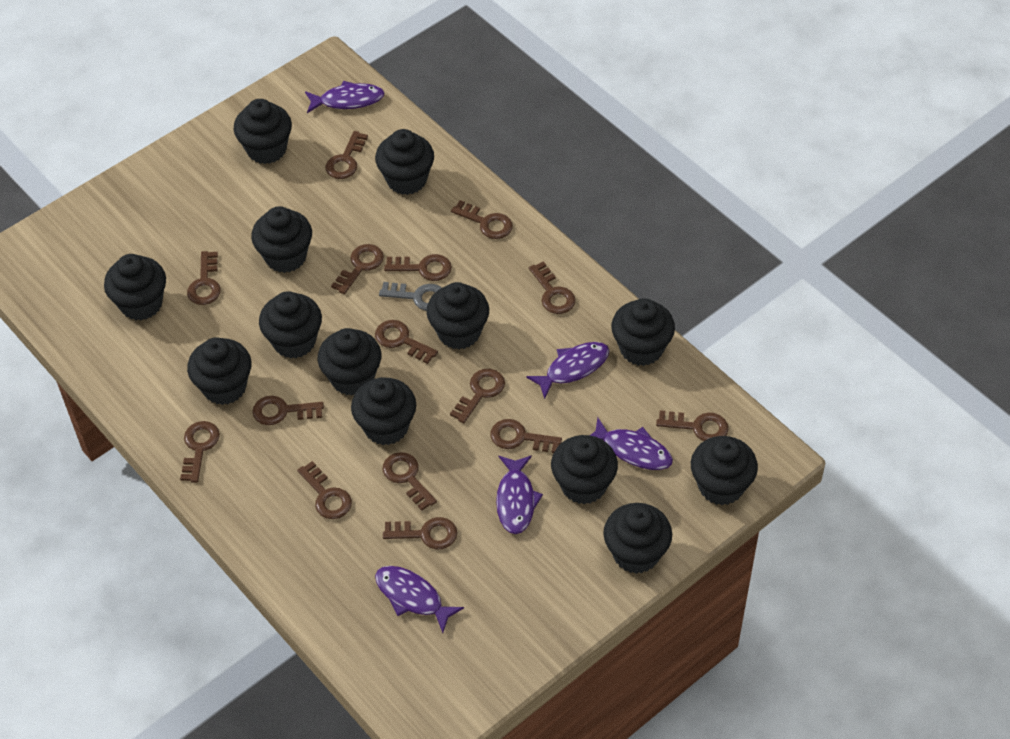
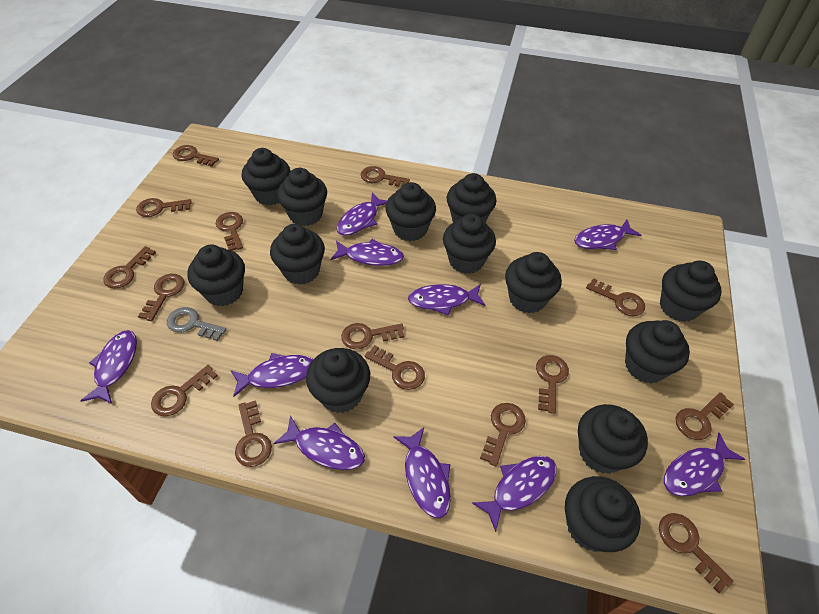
purple fish: [305,81,384,113] [375,566,464,633] [496,455,543,534] [526,342,610,399] [590,418,673,470] = 5 -> [80,330,137,404] [230,353,313,397] [274,415,365,470] [331,239,404,266] [337,192,387,236] [393,427,451,518] [408,284,485,315] [472,456,557,532] [574,220,641,250] [664,433,745,496] = 10

